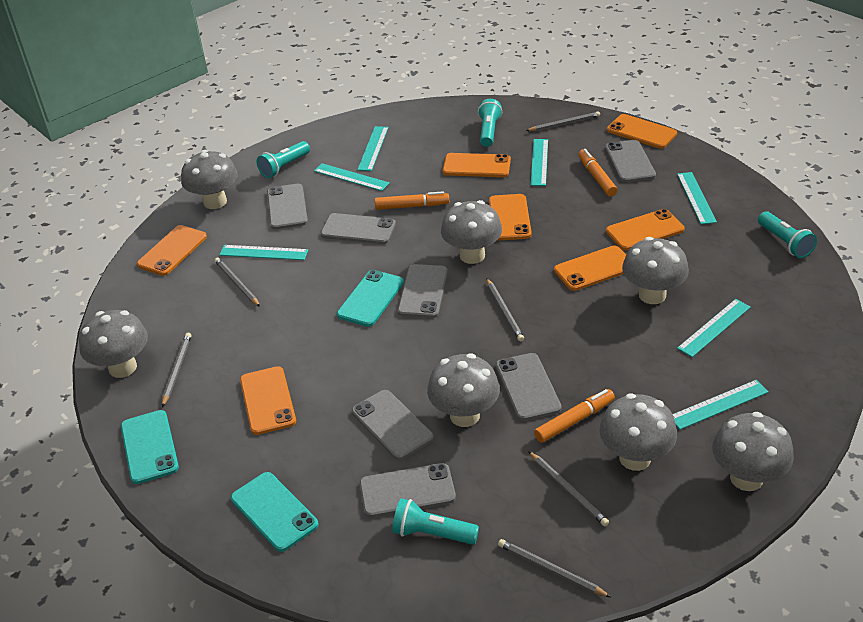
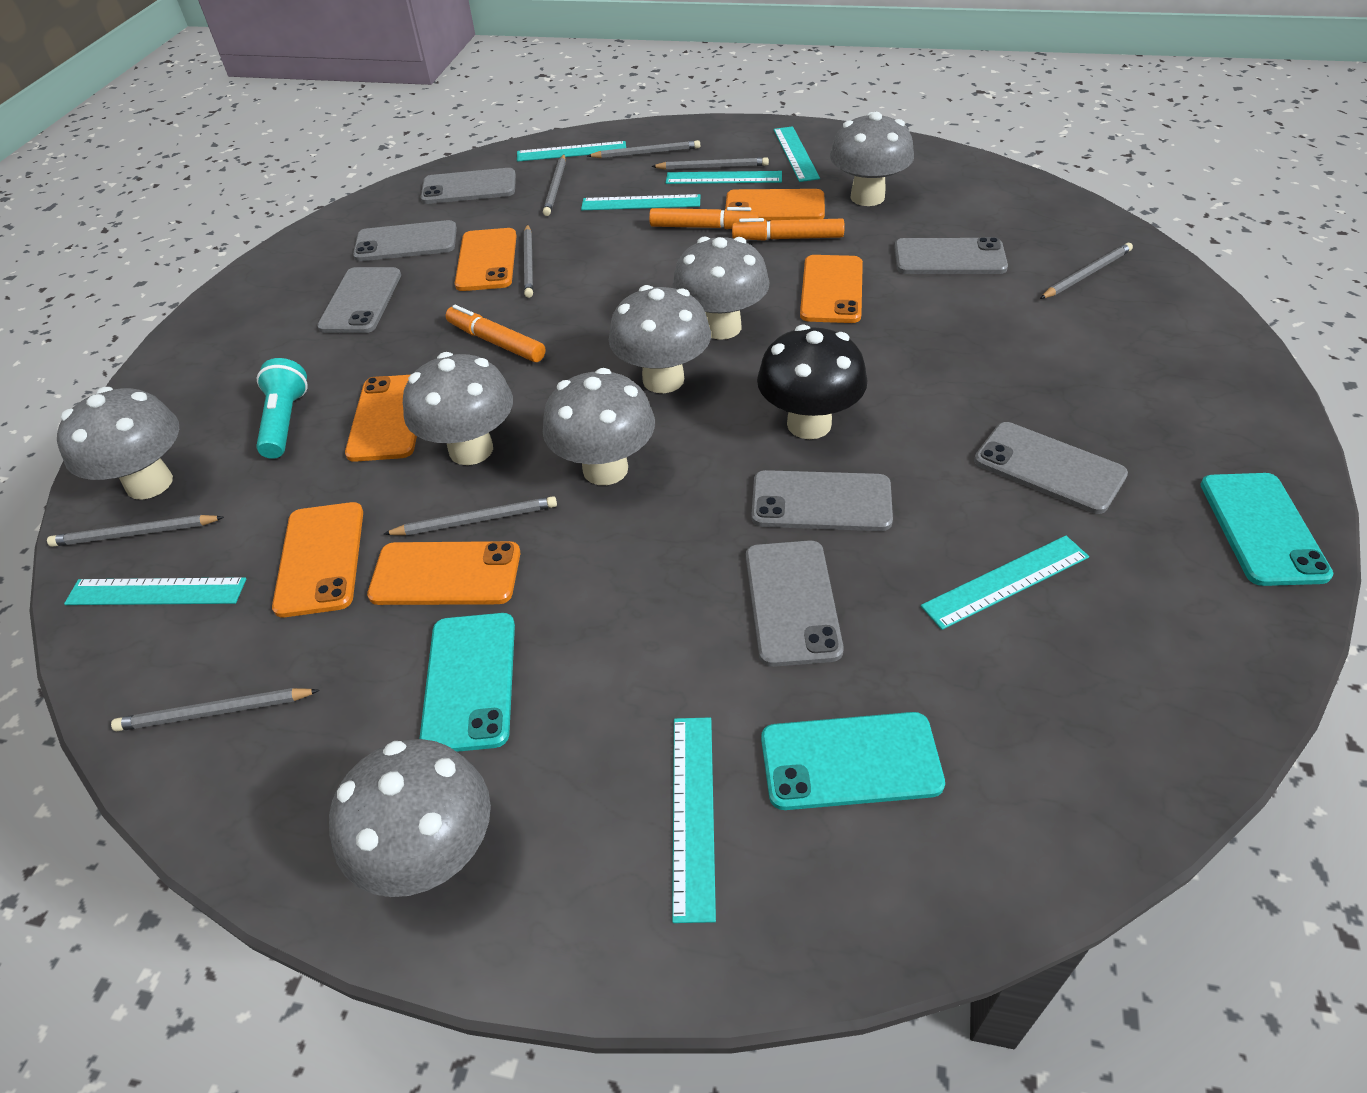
black mushroom: none = 0 -> [757,325,867,439] = 1
grey pencil: [162,333,192,407] [214,257,260,307] [486,278,524,342] [498,539,611,597] [526,111,600,131] [528,451,609,526] = 6 -> [47,515,224,547] [111,688,320,731] [384,496,557,535] [524,224,533,298] [543,155,566,216] [588,140,700,158] [651,157,769,170] [1040,243,1133,299] = 8
orange phone: [137,225,207,276] [240,366,296,435] [443,153,511,177] [489,194,532,241] [554,246,626,291] [606,209,685,250] [607,114,677,149] = 7 -> [272,502,363,617] [345,375,417,462] [367,541,520,605] [455,228,517,291] [725,189,825,221] [800,255,863,323] = 6
turquoise flashlight: [257,141,310,178] [392,498,479,545] [478,99,502,147] [758,211,817,258] = 4 -> [256,358,308,459] = 1

